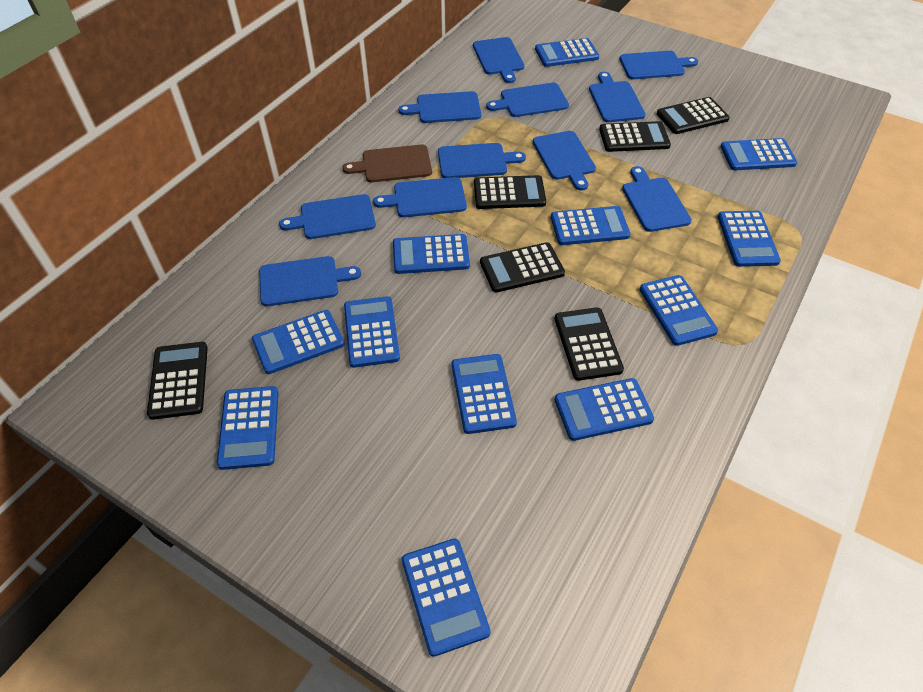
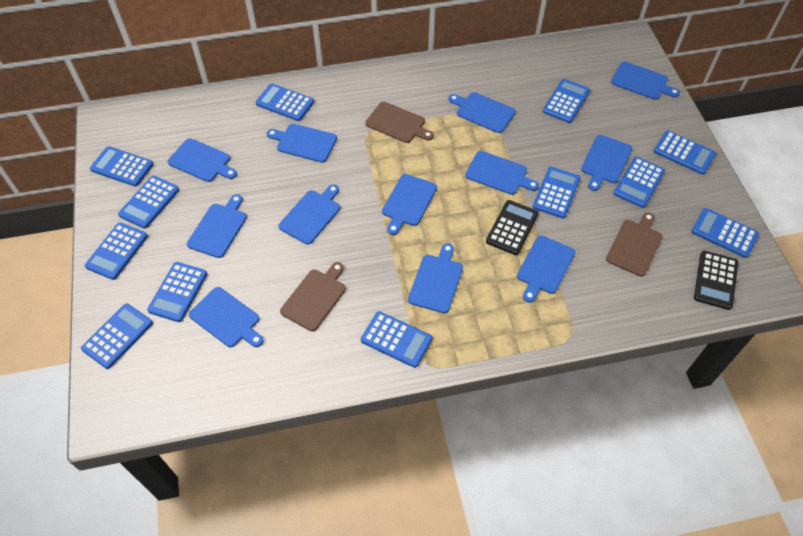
black calculator: [147,342,208,420] [474,175,546,209] [480,242,565,293] [554,307,624,381] [599,121,671,152] [657,97,730,134] = 6 -> [486,200,539,255] [694,251,738,310] = 2
blue cutting board: [259,256,361,306] [279,194,376,239] [373,177,467,217] [398,91,481,123] [438,143,526,178] [473,37,524,83] [486,83,569,117] [533,131,596,191] [589,72,646,122] [619,51,698,79] [622,166,692,232] = 11 -> [167,138,237,182] [187,194,247,258] [189,287,264,347] [266,124,337,163] [278,184,340,244] [382,174,437,235] [408,243,463,313] [448,92,516,133] [465,151,539,195] [517,235,575,302] [581,135,632,191] [611,61,680,100] = 12
brown cutting board: [342,144,432,182] = 1 -> [280,262,346,331] [365,102,434,143] [606,212,663,277] = 3

